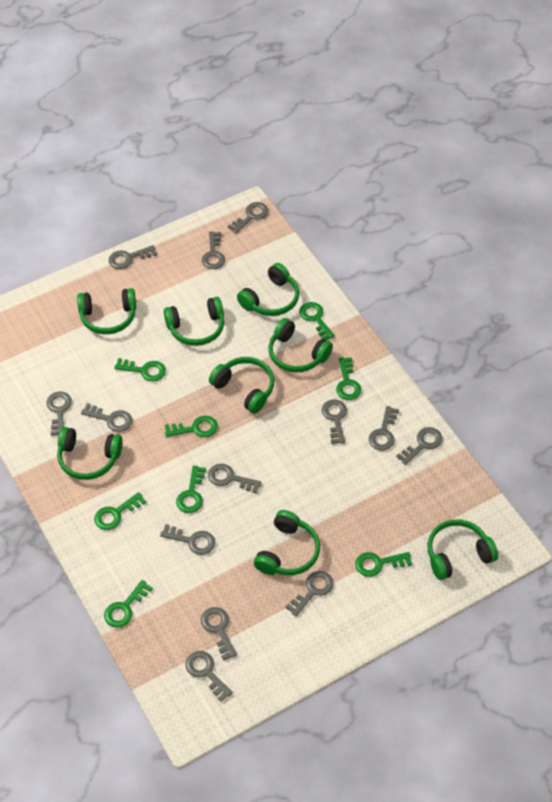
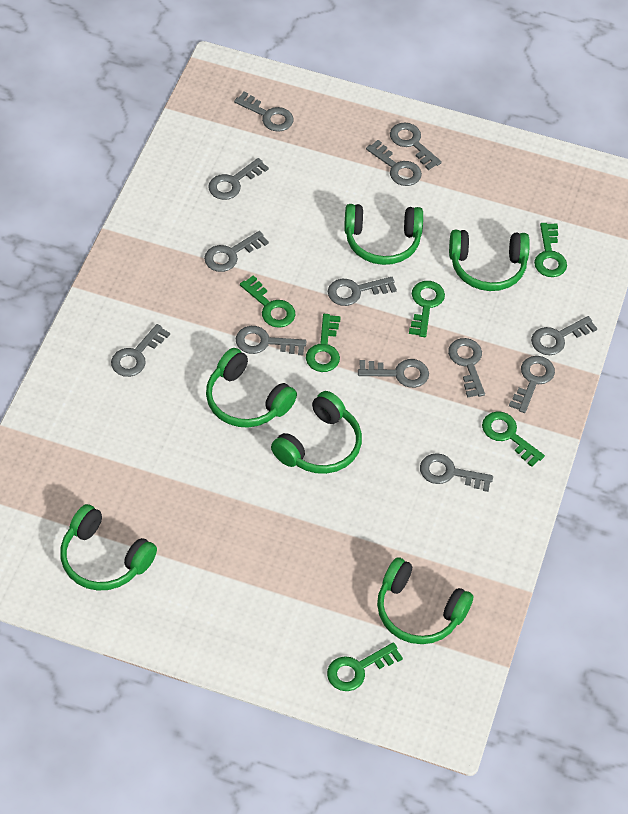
green headphones: [57,427,123,480] [77,288,136,334] [164,297,224,346] [209,357,274,413] [237,263,299,316] [254,510,320,575] [268,318,333,372] [427,519,498,580] = 8 -> [60,504,157,591] [206,348,297,428] [271,391,362,474] [344,204,423,265] [377,557,473,644] [449,230,530,291] = 6
green key: [94,492,147,530] [104,580,153,627] [114,358,166,381] [165,415,218,437] [176,466,206,513] [299,302,335,340] [336,357,362,400] [355,552,412,577] = 8 -> [240,275,295,328] [306,314,341,372] [327,642,403,691] [409,281,445,337] [482,411,545,467] [534,223,567,277] = 6

